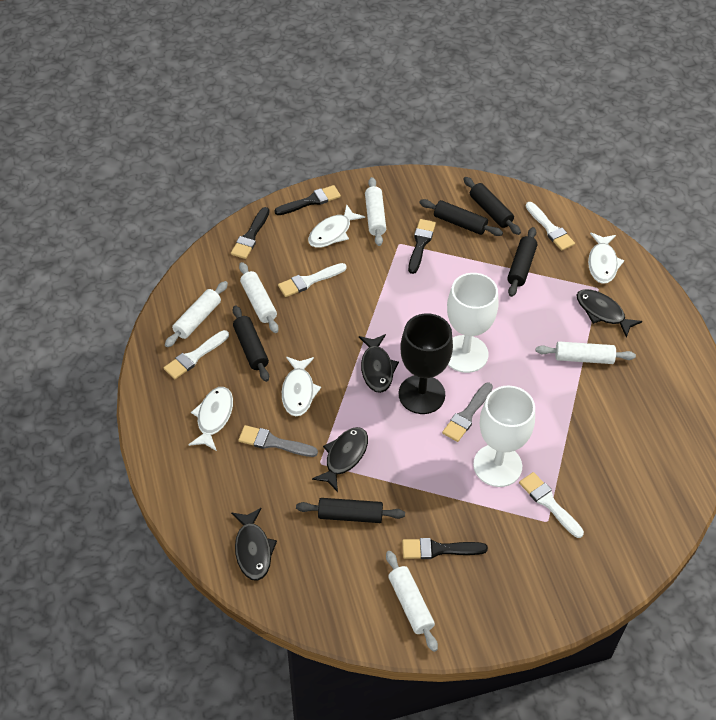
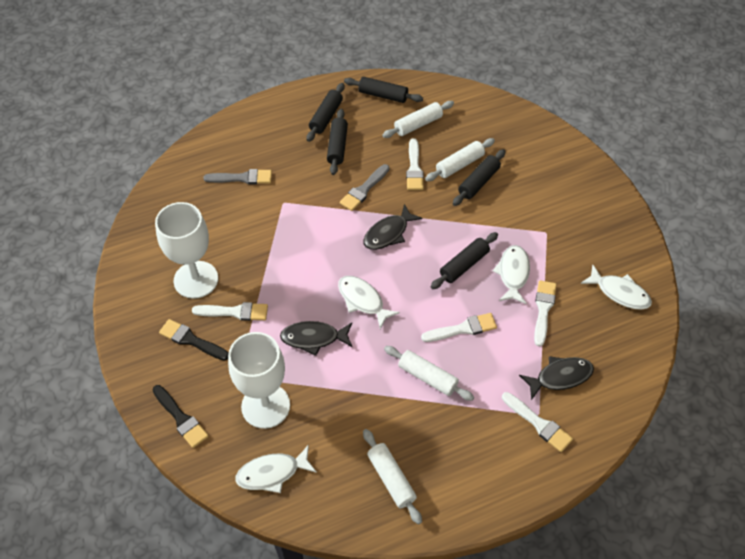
black brush: [231,207,270,259] [274,185,341,215] [402,538,488,559] [408,219,436,274] = 4 -> [153,385,209,448] [159,319,229,361] = 2
black fish: [231,508,277,581] [312,427,368,492] [359,334,399,393] [576,289,642,338] = 4 -> [280,321,353,356] [364,204,423,250] [519,356,594,400] = 3
black goblet: [399,313,453,414] = 1 -> none = 0
white brush: [164,330,229,379] [278,263,347,297] [519,472,584,538] [526,202,575,251] = 4 -> [192,302,268,321] [406,138,424,190] [421,313,497,342] [502,392,573,452] [534,280,556,346] = 5
white rolling pin: [165,281,228,347] [239,262,279,333] [365,177,386,246] [386,551,438,652] [536,342,636,364] = 5 -> [363,429,422,524] [382,101,454,138] [384,346,474,401] [425,138,495,181] = 4

